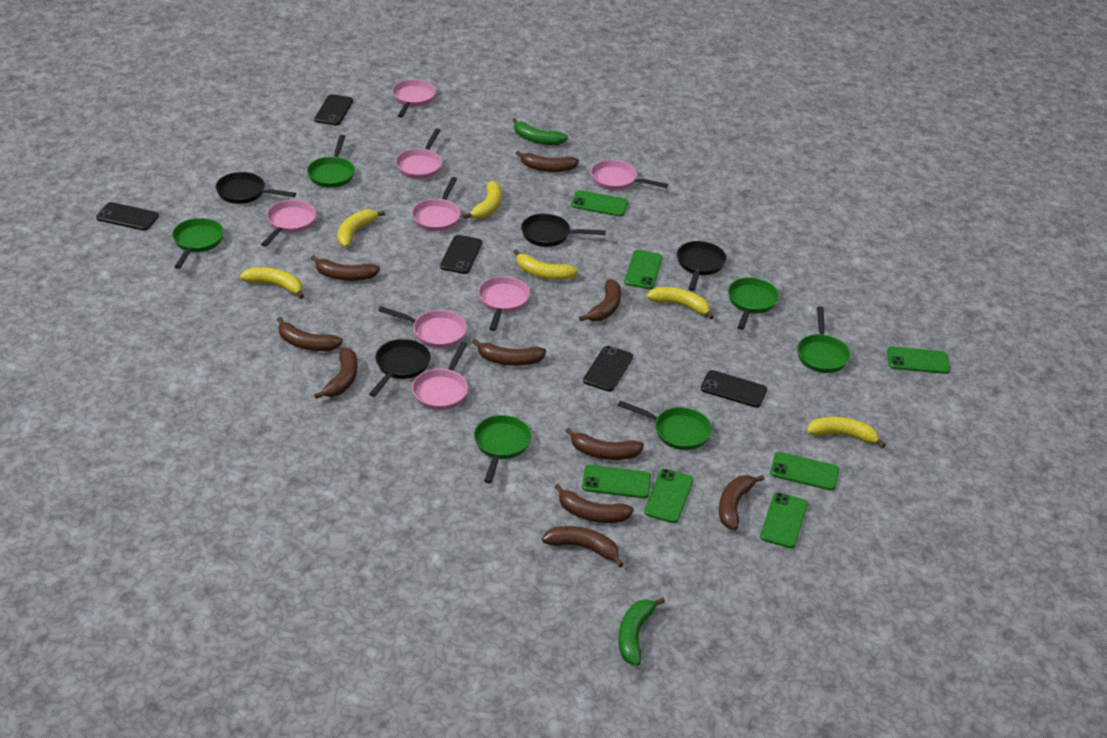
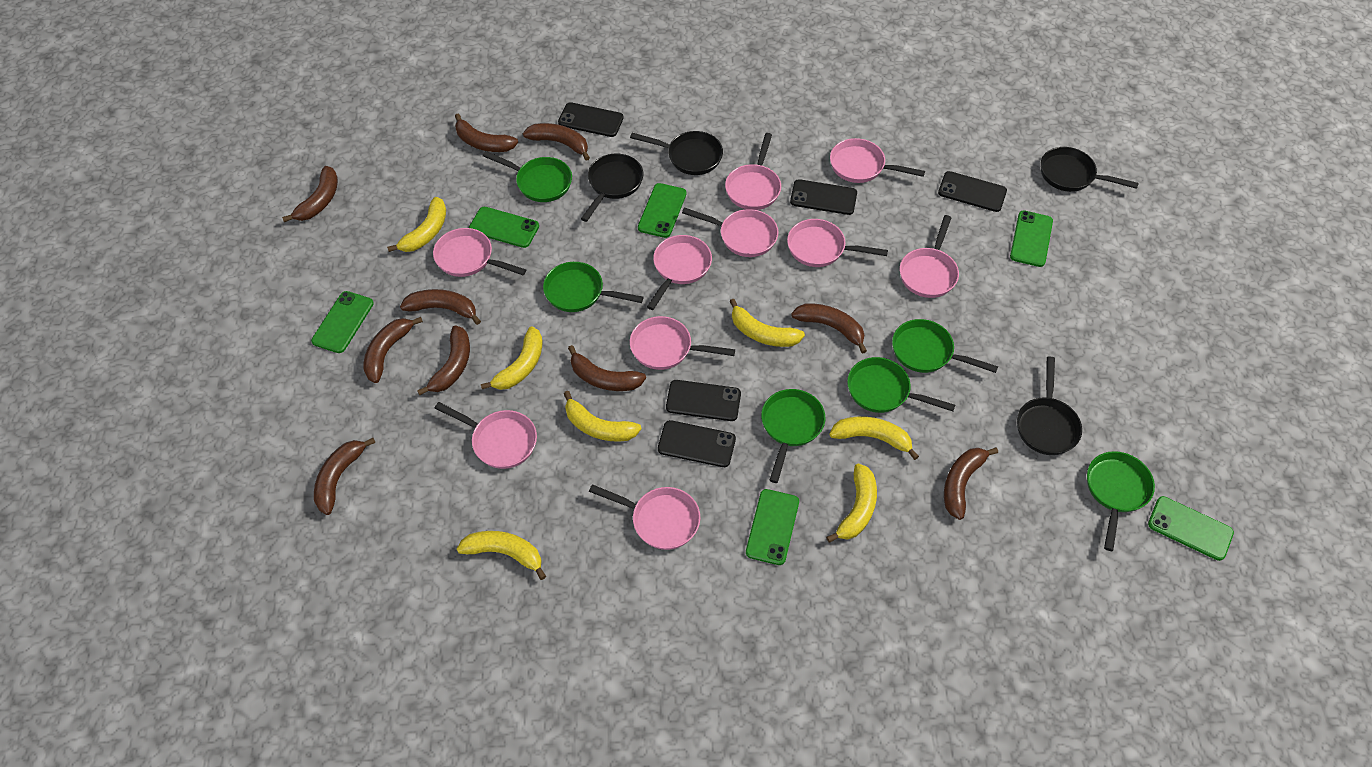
green banana: [512,118,568,145] [618,597,665,666] = 2 -> none = 0
green phone: [571,190,628,217] [582,465,651,498] [624,250,662,289] [644,469,693,523] [760,492,808,548] [770,452,839,491] [887,346,950,374] = 7 -> [311,291,374,353] [469,207,539,248] [638,183,686,238] [746,489,799,565] [1010,210,1053,267] [1148,496,1234,561] = 6
pink pan: [261,200,316,247] [378,306,467,348] [392,79,436,118] [395,129,442,179] [412,177,460,231] [412,342,468,410] [478,276,530,331] [591,160,668,190] = 8 -> [433,228,526,277] [435,402,537,469] [589,484,700,550] [630,316,735,370] [647,235,712,310] [682,207,778,257] [725,133,781,210] [787,219,888,267] [830,138,925,183] [900,215,959,298] = 10
yellow banana: [240,267,304,299] [338,209,385,247] [463,181,502,219] [514,249,578,280] [646,287,714,320] [807,417,886,448] = 6 -> [387,197,446,252] [457,531,546,580] [481,326,543,390] [564,391,641,442] [729,299,805,347] [826,464,877,543] [829,417,919,460] = 7

